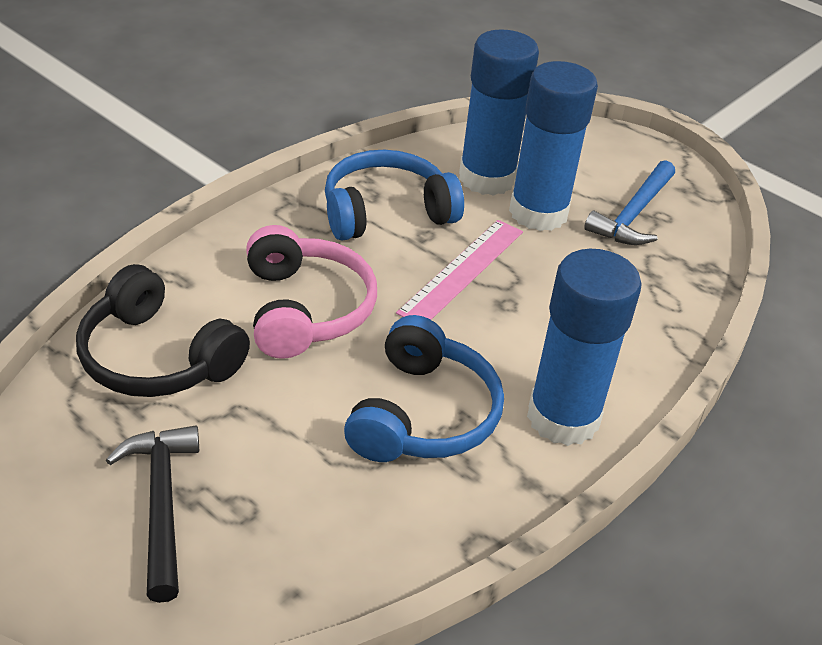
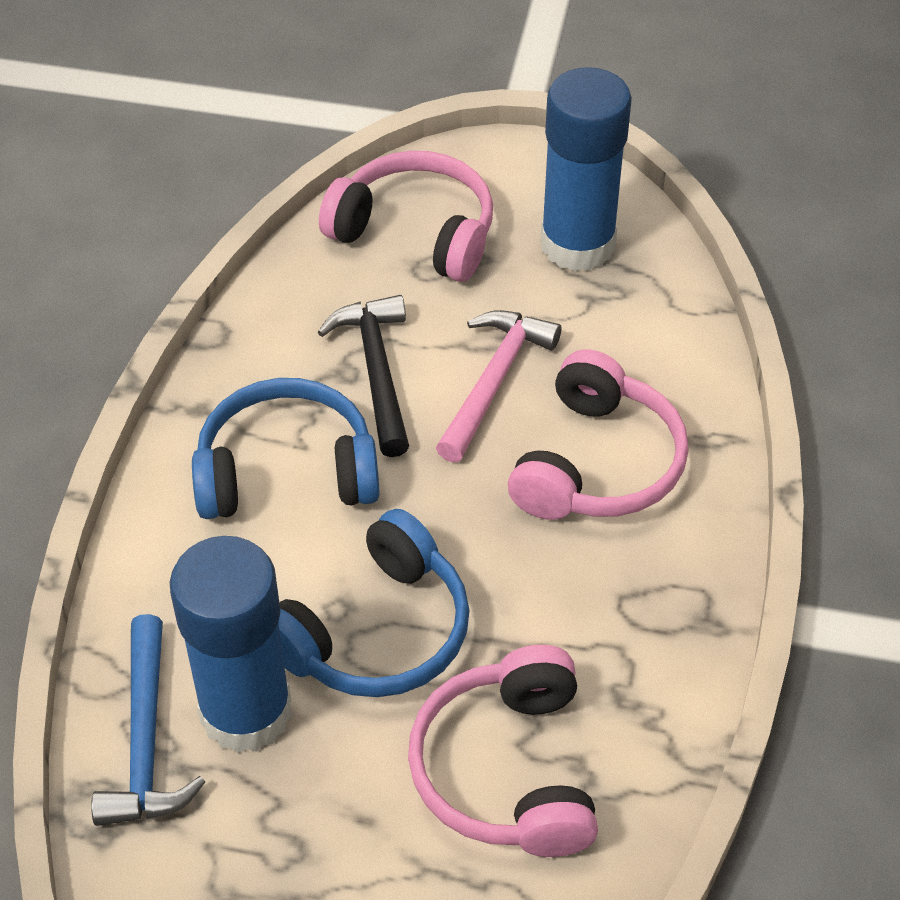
black headphones: [76,264,250,397] = 1 -> none = 0
blue glue stick: [459,29,539,196] [509,61,598,231] [527,249,642,446] = 3 -> [170,536,292,753] [540,67,632,271] = 2
pink hammer: none = 0 -> [436,310,561,463] = 1
pink headphones: [246,225,377,359] = 1 -> [319,151,493,282] [408,645,598,857] [508,350,689,520] = 3
pink ruler: [396,220,523,320] = 1 -> none = 0

